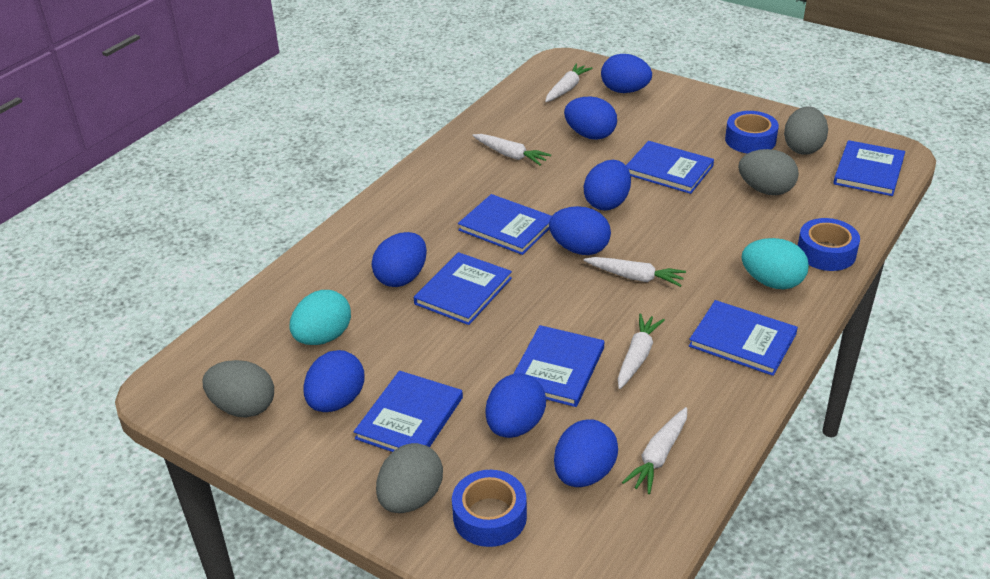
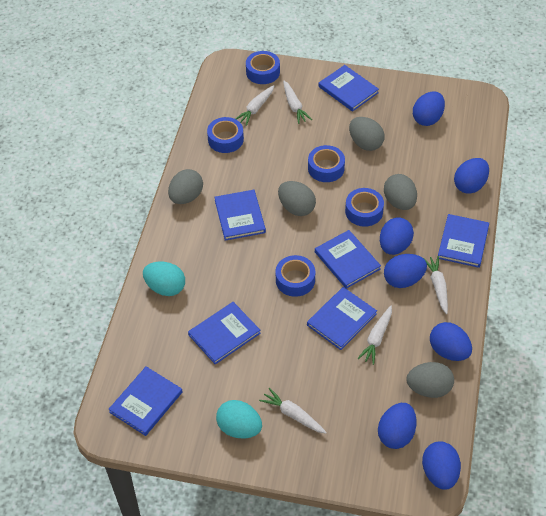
blue egg: [303,350,365,412] [372,232,427,287] [486,373,546,438] [549,206,611,255] [554,419,618,487] [564,96,617,140] [584,160,631,211] [601,54,652,93] = 8 -> [378,403,417,449] [380,217,414,255] [384,254,427,288] [413,91,445,126] [422,441,461,490] [430,322,472,361] [454,158,489,194] = 7
blue tape: [452,470,527,547] [725,111,779,154] [798,218,860,271] = 3 -> [207,117,244,153] [246,51,280,84] [276,255,315,297] [308,145,345,182] [345,188,384,227] = 5
grey egg: [203,360,274,417] [376,443,443,513] [738,149,799,195] [784,106,828,155] = 4 -> [168,169,203,204] [278,181,316,216] [349,117,385,151] [384,174,417,210] [407,362,454,398] = 5

